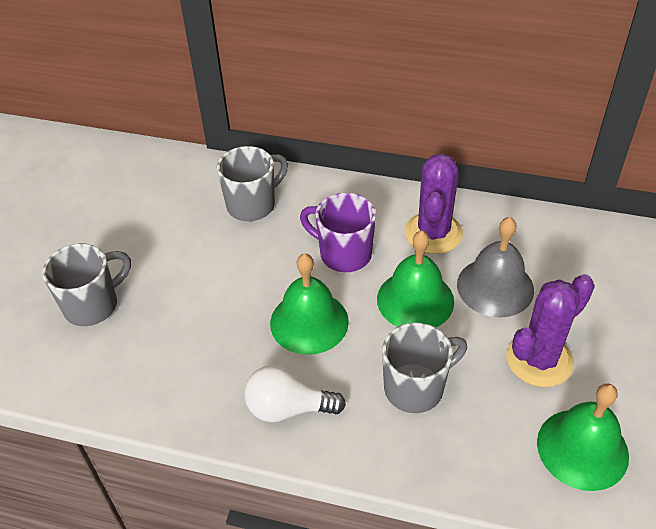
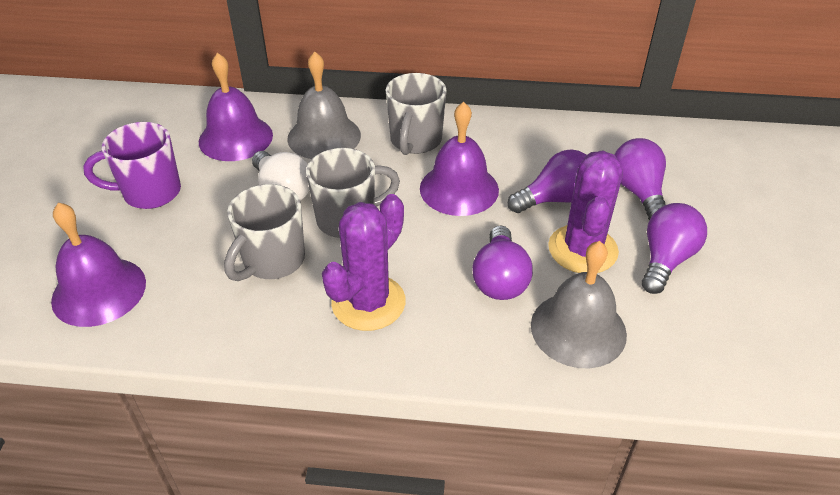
green bell: [270,253,349,355] [377,231,454,327] [537,384,629,491] = 3 -> none = 0
grey bell: [457,217,534,318] = 1 -> [287,51,361,159] [531,241,627,368] = 2
purple bell: none = 0 -> [51,203,146,327] [199,53,273,161] [420,102,499,216] = 3
purple light bulb: none = 0 -> [472,225,533,300] [508,149,586,213] [614,138,666,220] [642,203,707,294] = 4

